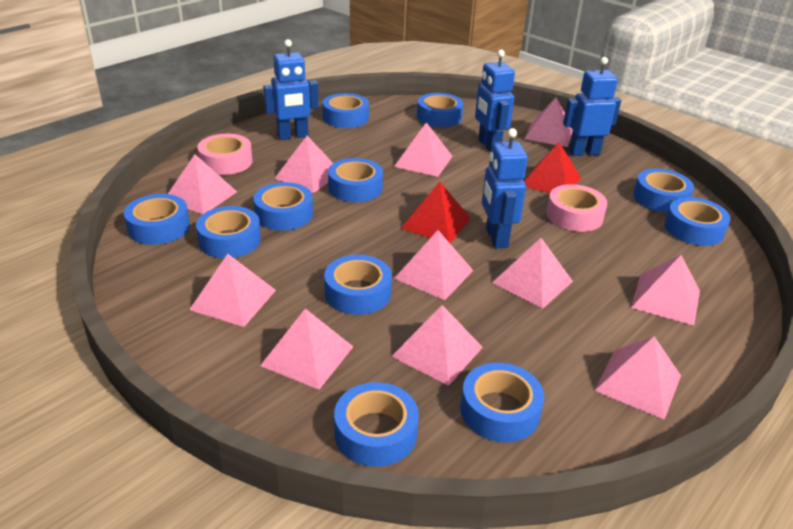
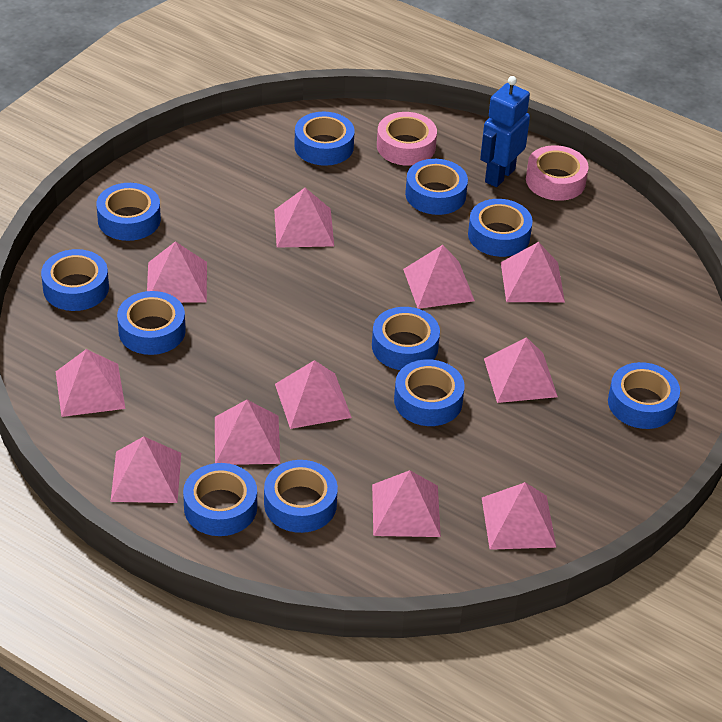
blue robot: [263,39,319,140] [475,50,515,153] [482,128,528,248] [563,57,621,156] = 4 -> [480,76,530,187] = 1
red pyramid: [401,181,471,243] [524,142,581,193] = 2 -> none = 0

